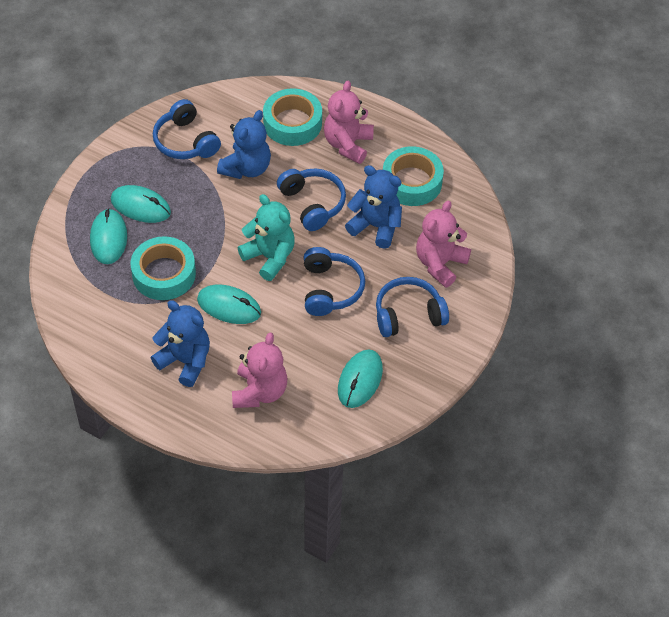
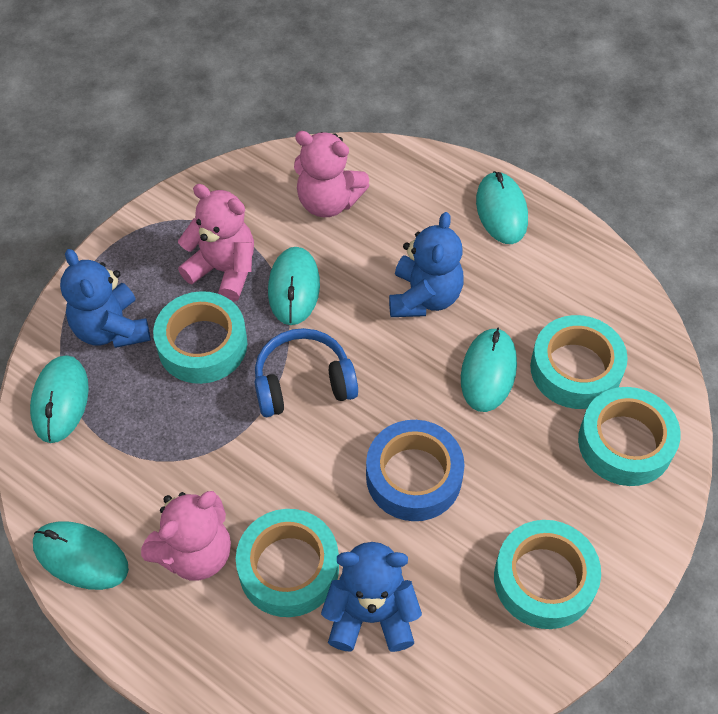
blue headphones: [153,99,221,159] [277,168,346,231] [304,247,365,316] [376,277,449,337] = 4 -> [255,328,358,417] = 1
blue tape: none = 0 -> [366,420,464,521] = 1
turquoise mouse: [90,208,127,264] [111,185,171,223] [197,285,261,324] [338,349,383,408] = 4 -> [30,355,89,443] [33,521,129,590] [268,247,320,325] [461,328,517,412] [476,171,528,244] = 5
turquoise tape: [131,236,196,300] [263,88,322,146] [383,146,444,206] = 3 -> [153,291,247,384] [236,509,339,617] [494,520,601,629] [530,315,628,409] [578,387,681,486] = 5
turquoise teddy bear: [238,194,295,281] = 1 -> none = 0

